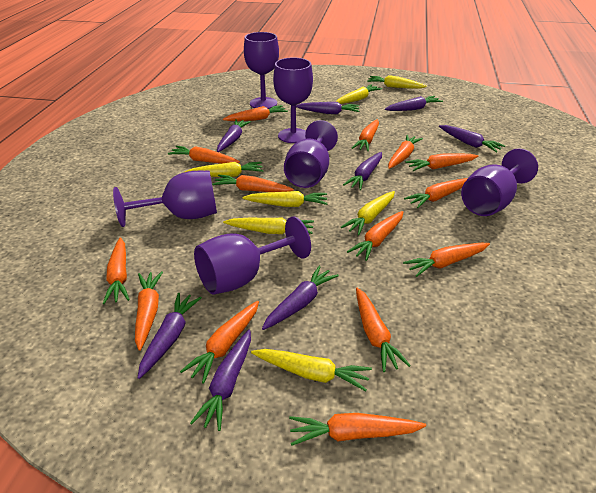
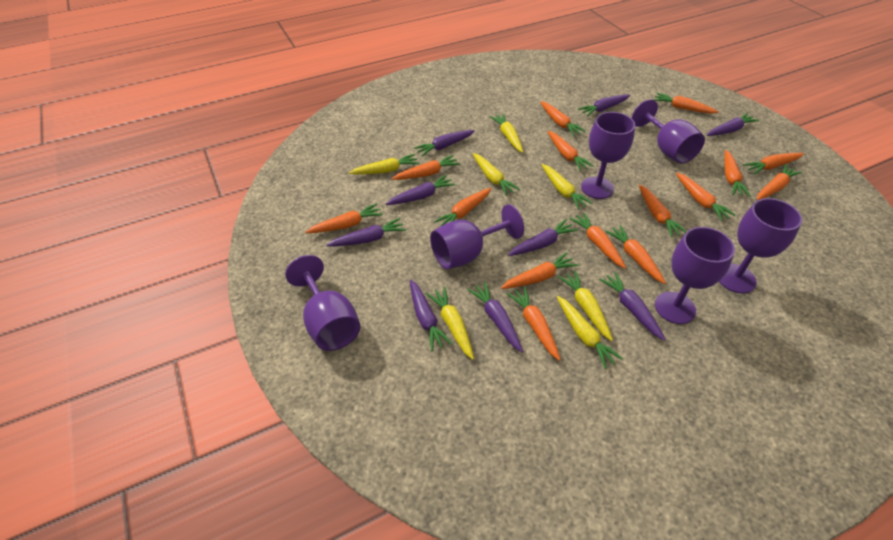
orange carrot: [103,237,130,304] [135,271,163,351] [168,146,240,164] [180,301,259,384] [212,175,294,192] [223,105,288,121] [289,413,426,446] [347,211,403,261] [352,119,379,151] [356,288,411,372] [388,135,423,169] [403,243,490,277] [404,178,468,208] [405,153,478,171] = 14 -> [305,203,383,233] [392,155,460,180] [434,188,492,226] [501,252,578,289] [507,287,561,361] [540,101,586,136] [547,131,593,171] [569,213,626,268] [605,225,666,284] [639,185,687,237] [653,93,718,114] [676,173,735,221] [724,150,751,197] [743,153,804,175] [757,164,802,200] = 15
purple carrot: [138,293,202,379] [190,330,251,431] [217,119,251,152] [262,266,339,330] [296,102,359,114] [343,152,382,190] [385,96,443,111] [439,125,505,152] = 8 -> [326,218,406,246] [386,175,455,205] [410,279,452,351] [414,130,475,157] [467,282,523,352] [508,219,578,256] [578,94,630,117] [599,272,666,341] [707,113,759,136] = 9

